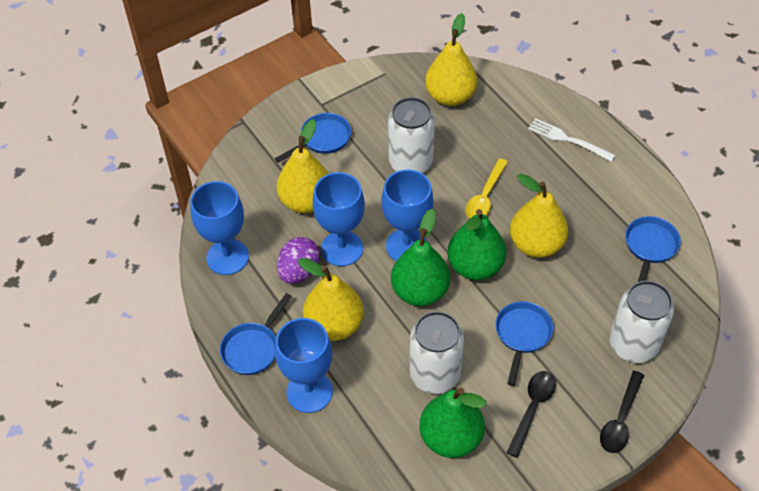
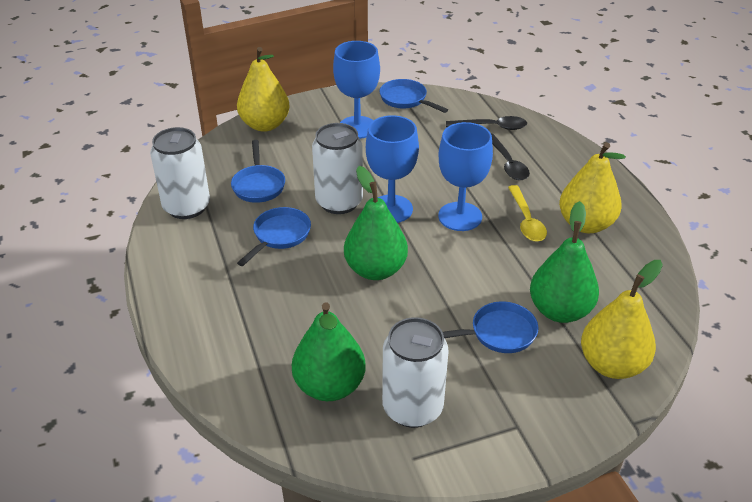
blue goblet: [190,181,249,275] [275,318,333,413] [313,172,365,266] [381,169,433,261] = 4 -> [333,41,380,139] [366,115,419,223] [438,122,493,231] = 3
purple egg: [277,237,320,284] = 1 -> none = 0
white fork: [528,118,615,162] = 1 -> none = 0
yellow pear: [277,119,329,213] [298,258,364,341] [425,13,477,106] [510,174,568,258] = 4 -> [237,47,290,132] [559,142,626,233] [581,260,663,379] = 3

